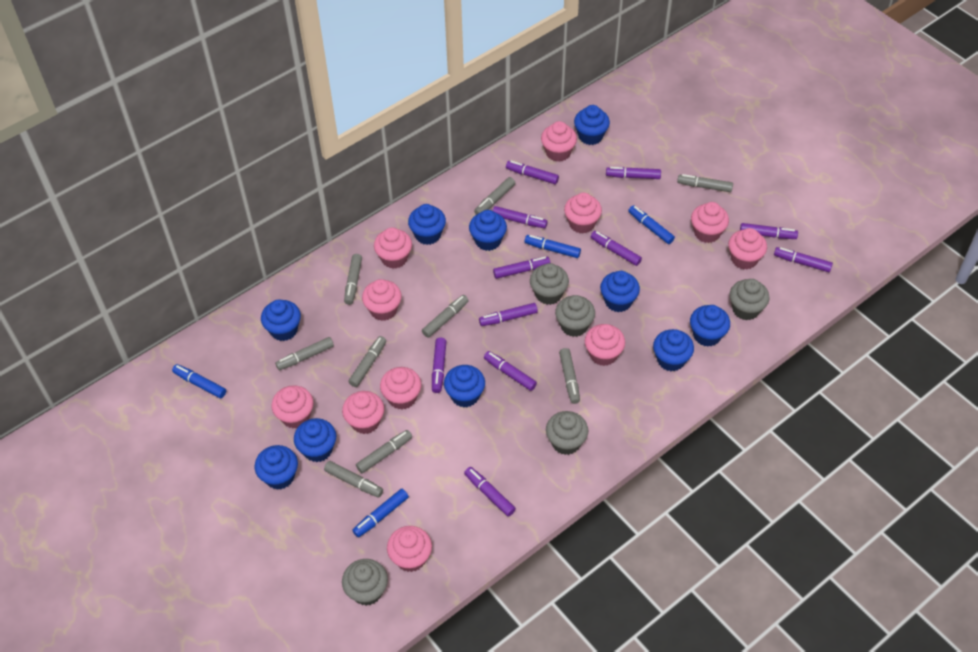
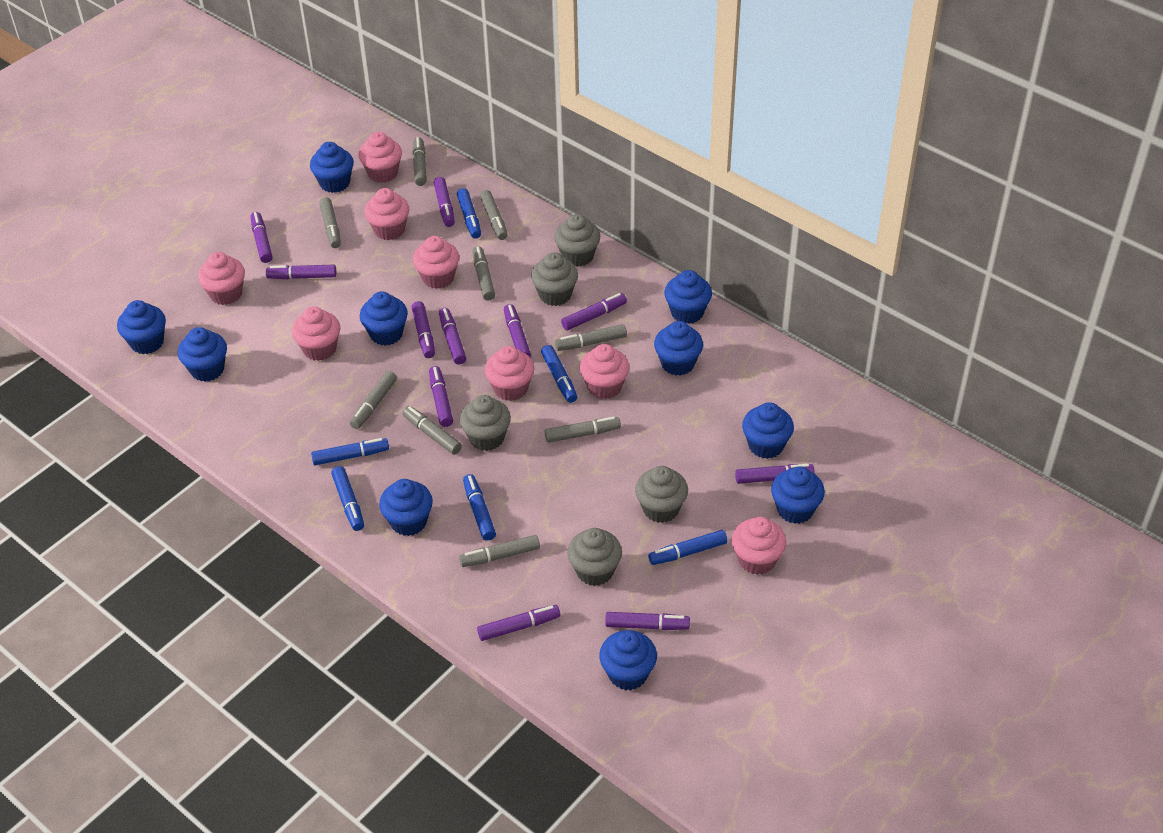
blue marker: [172,364,226,398] [352,489,409,537] [525,235,581,258] [628,205,675,244] = 4 -> [311,438,389,465] [331,466,364,531] [457,188,481,239] [463,474,496,541] [541,345,577,403] [648,530,727,565] = 6
pink cupcake: [272,385,314,429] [342,391,384,434] [362,279,402,321] [374,227,412,269] [380,367,421,410] [387,526,432,572] [541,121,577,162] [564,193,602,234] [585,324,625,366] [691,202,729,243] [728,228,767,270] = 11 -> [198,252,245,305] [292,307,340,361] [359,132,402,183] [364,188,409,240] [413,236,459,289] [485,346,534,401] [580,344,629,399] [732,517,786,575] = 8

